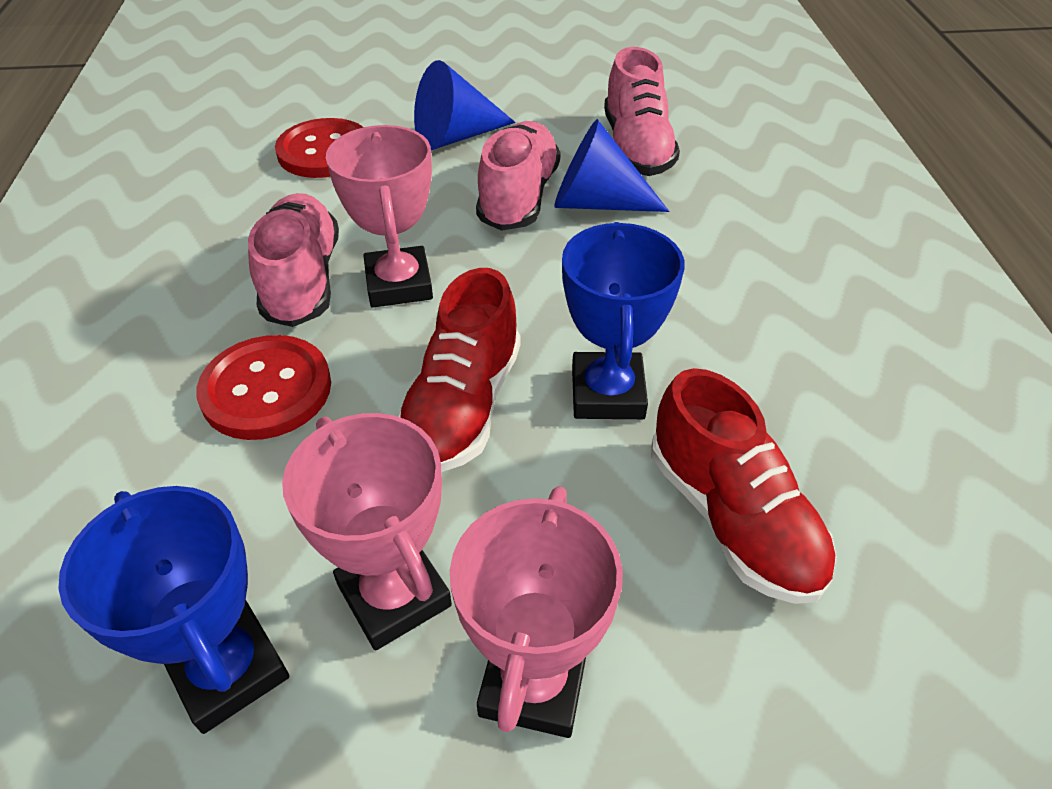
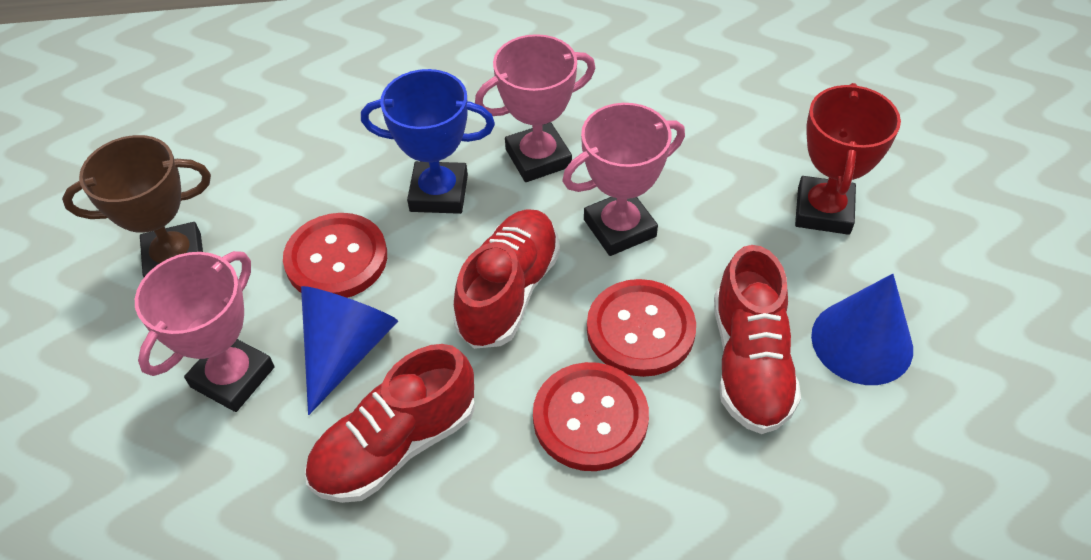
blue trophy: [58,486,289,734] [562,222,685,419] = 2 -> [361,69,495,214] = 1
brown trophy: none = 0 -> [62,135,211,277] = 1
pink shoe: [248,193,339,327] [476,121,561,231] [604,47,680,176] = 3 -> none = 0
red button: [196,335,331,440] [275,118,363,178] = 2 -> [283,213,387,298] [533,362,649,471] [587,279,696,377] = 3
red shoe: [397,268,521,472] [651,368,836,604] = 2 -> [305,344,475,503] [453,209,560,349] [714,245,801,434] = 3
red trophy: none = 0 -> [795,83,901,235] = 1

